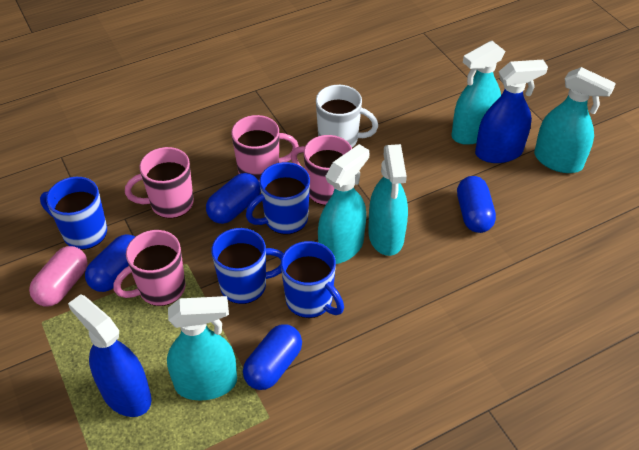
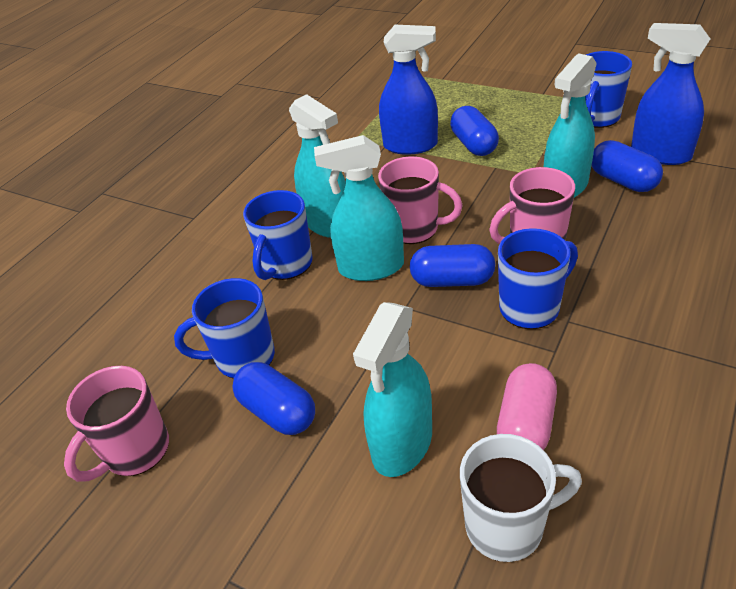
pink mug: [113,230,186,306] [125,147,194,219] [231,115,299,181] [291,135,352,205] = 4 -> [64,366,169,482] [378,156,463,244] [489,167,575,244] = 3
turquoise spray bottle: [167,296,237,400] [318,144,369,264] [368,144,408,256] [452,40,505,145] [534,67,616,173] = 5 -> [289,94,346,238] [314,135,404,281] [353,302,432,477] [544,53,597,198] = 4

